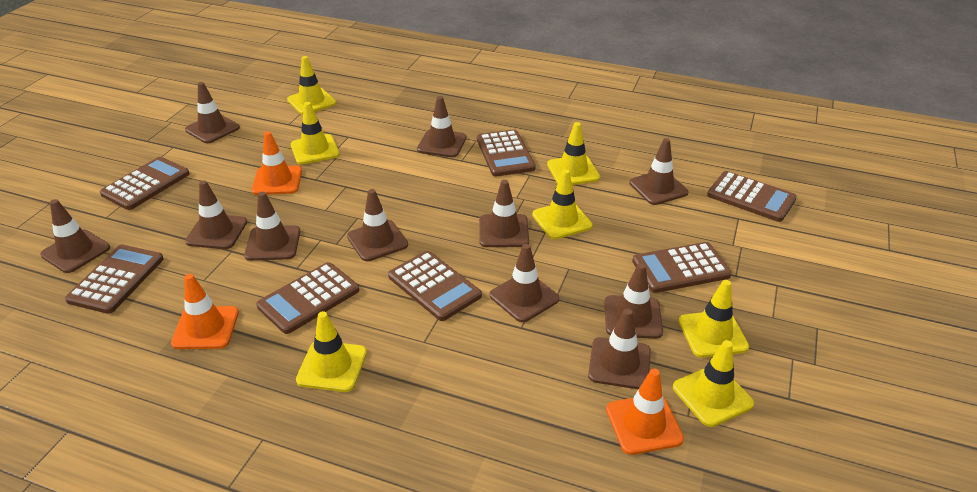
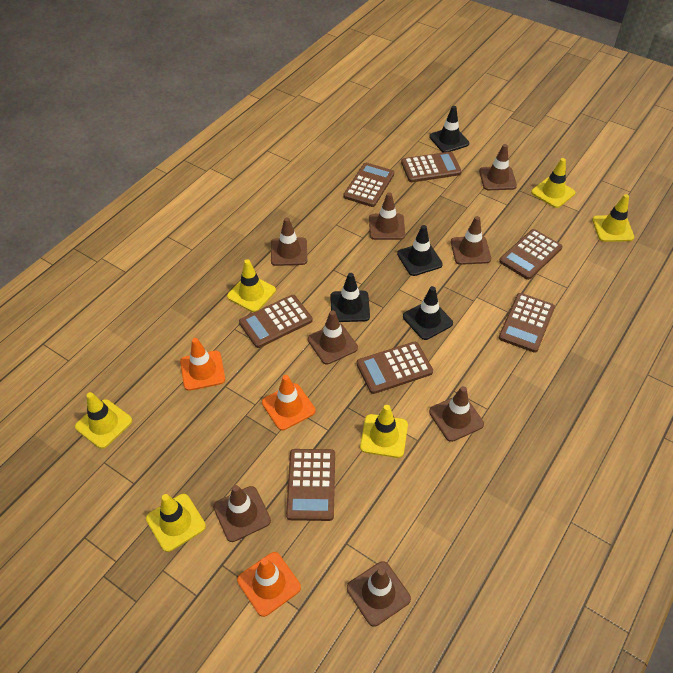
black traffic cone: none = 0 -> [330,273,370,322] [397,225,443,276] [403,286,453,340] [429,106,469,152] = 4
brown traffic cone: [40,199,110,273] [185,82,240,143] [185,180,247,249] [244,192,300,261] [347,189,408,261] [417,96,466,157] [479,180,529,247] [490,244,559,322] [588,309,651,389] [604,263,663,339] [629,138,688,205] = 11 -> [213,485,271,542] [271,217,307,266] [308,310,358,364] [347,561,411,626] [369,192,405,240] [429,386,484,442] [451,216,491,265] [479,144,517,190] = 8
yellow traffic cone: [287,56,336,114] [291,102,339,165] [296,311,367,392] [532,169,592,239] [547,122,600,185] [673,340,754,427] [679,280,749,358] = 7 -> [75,392,132,449] [146,494,206,552] [227,259,276,312] [360,405,408,458] [531,158,575,208] [592,194,635,242] = 6

